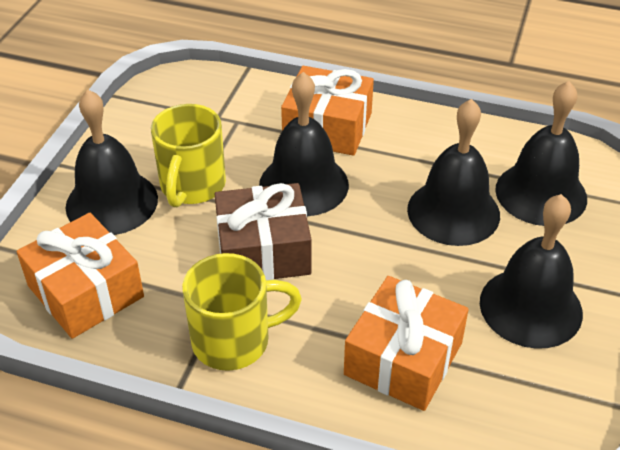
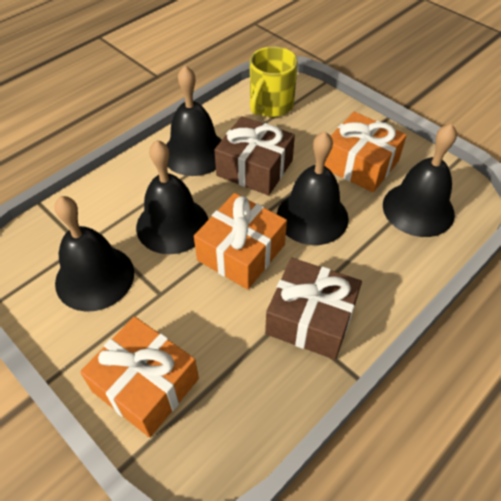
brown gift: [215,183,311,280] = 1 -> [214,116,295,196] [265,258,362,360] = 2
yellow mug: [151,104,226,207] [182,253,302,371] = 2 -> [250,47,298,117] = 1

